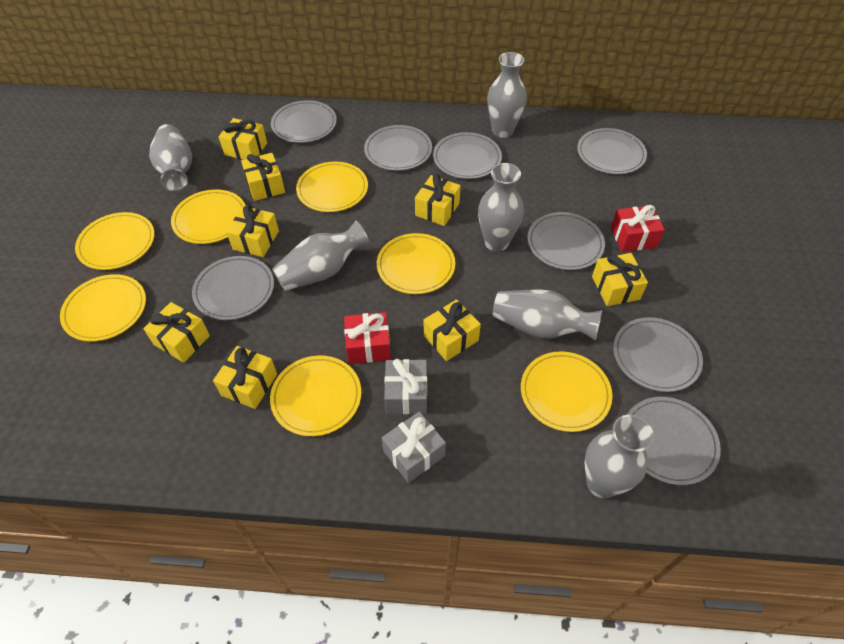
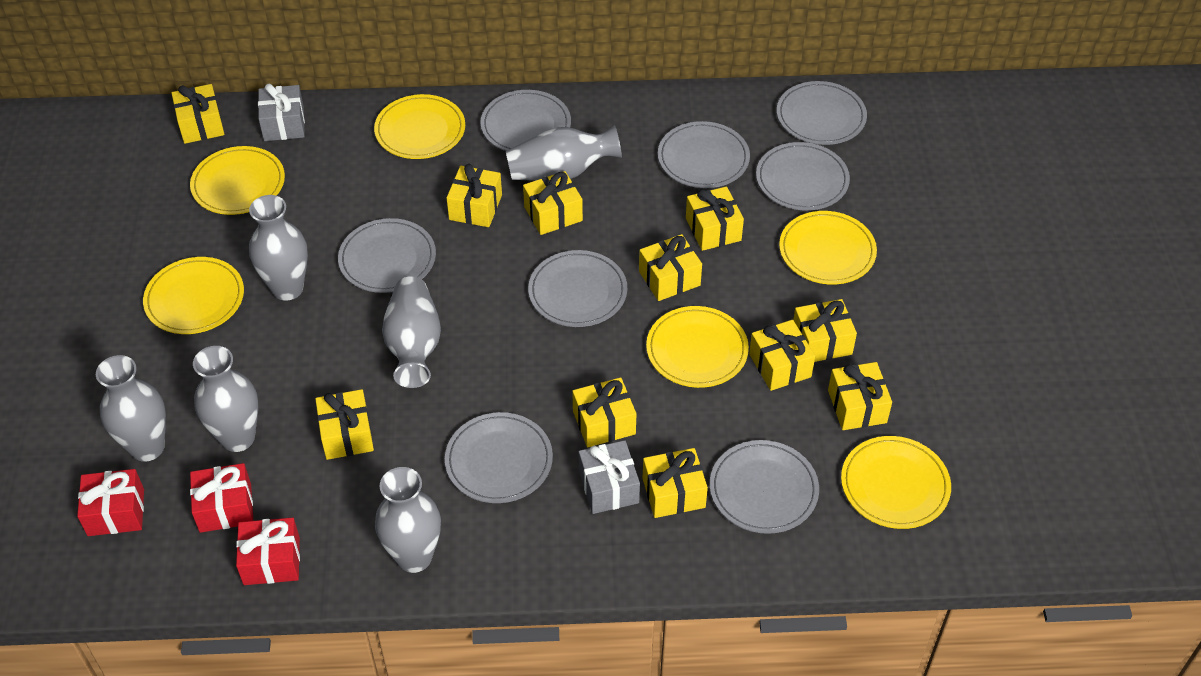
red gift: [344,312,391,364] [611,205,665,252] = 2 -> [77,469,144,536] [190,463,254,533] [236,518,300,585] = 3
yellow gift: [143,302,210,363] [213,346,277,409] [219,118,267,160] [226,205,279,257] [241,153,285,201] [415,174,461,226] [424,299,481,361] [592,253,648,306] = 8 -> [172,84,224,144] [315,389,374,460] [447,164,502,227] [523,171,583,235] [572,377,636,447] [639,234,702,301] [642,448,708,518] [686,187,744,251] [749,320,815,391] [793,299,857,362] [828,362,892,430] = 11
yellow plate: [60,274,146,342] [75,212,155,270] [171,190,246,244] [270,355,361,436] [296,162,368,212] [377,233,455,294] [521,351,612,432] = 7 -> [143,257,244,334] [190,146,285,215] [374,94,465,159] [646,306,749,388] [779,211,877,284] [841,436,951,529] = 6

